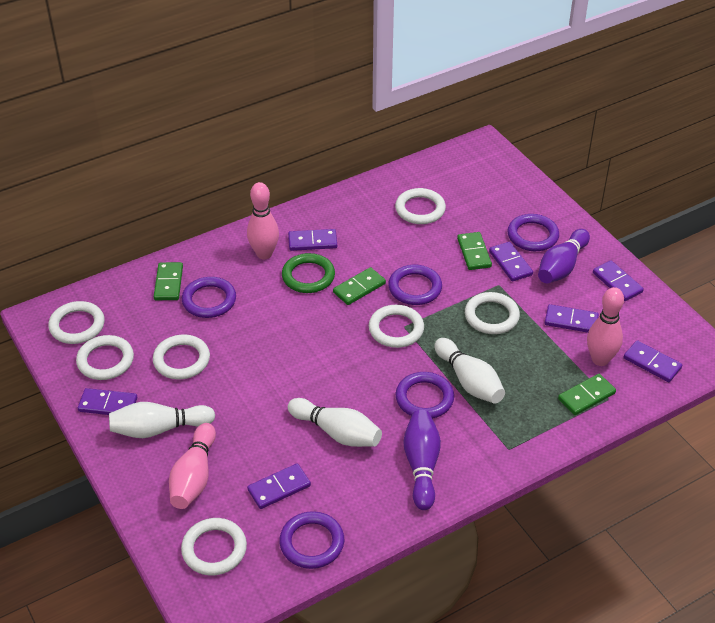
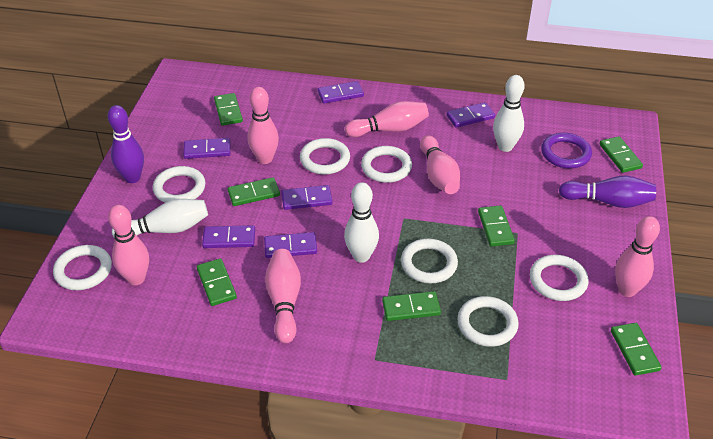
green domino: [154,262,183,300] [333,267,386,305] [457,232,492,270] [558,374,616,415] = 4 -> [197,258,237,306] [214,93,243,126] [228,177,280,206] [382,291,441,321] [478,205,515,247] [599,136,643,173] [611,323,662,376] = 7
green ring: [282,253,335,293] = 1 -> none = 0
pink bowling pin: [169,423,216,509] [247,182,279,259] [587,287,624,366] = 3 -> [108,205,149,285] [247,87,279,164] [265,249,301,343] [345,101,429,137] [420,135,460,194] [615,216,660,297] = 6
purple domino: [78,388,137,415] [247,463,311,509] [288,229,337,251] [489,242,533,282] [545,304,599,333] [593,260,644,301] [624,340,682,382] = 7 -> [183,138,231,159] [202,225,255,248] [264,232,317,258] [281,185,332,210] [318,81,364,104] [446,102,495,128] = 6
purple ring: [182,277,236,318] [279,511,344,569] [388,265,442,305] [396,372,454,418] [507,214,559,251] = 5 -> [541,133,592,169] = 1

